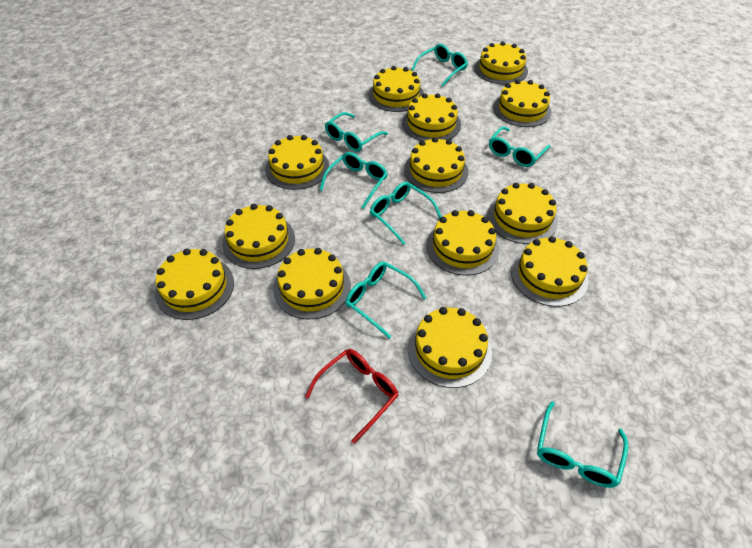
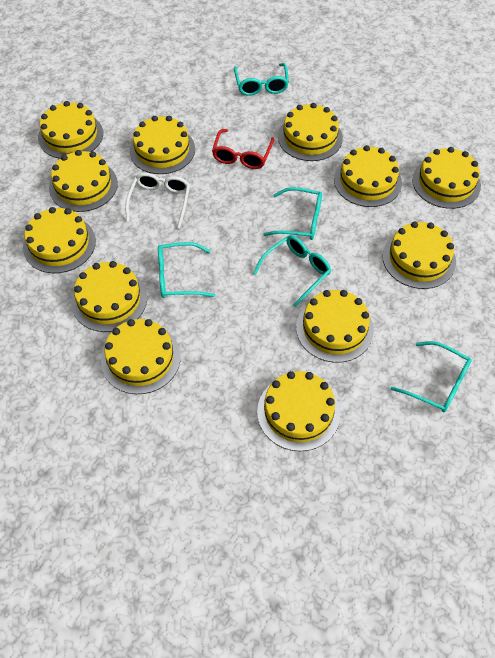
turquoise glasses: [320,152,388,209] [325,112,388,152] [345,262,426,339] [370,182,442,245] [411,44,468,87] [489,126,550,167] [537,401,628,488] = 7 -> [158,242,215,298] [234,63,289,96] [253,235,331,307] [263,187,322,240] [391,341,472,412] = 5
white glasses: none = 0 -> [125,173,190,228] = 1
yellow cake: [155,249,234,320] [222,204,295,269] [265,135,329,190] [273,248,351,319] [368,66,424,112] [402,93,461,141] [404,137,468,193] [408,307,492,388] [426,210,499,276] [474,41,528,85] [487,183,558,244] [493,80,551,127] [511,236,588,307] = 13 -> [23,207,96,273] [38,101,103,159] [49,150,118,212] [71,261,147,332] [101,319,181,394] [129,116,195,174] [257,371,340,451] [278,103,343,161] [296,290,374,363] [334,145,402,207] [383,221,456,289] [412,147,481,209] = 12

